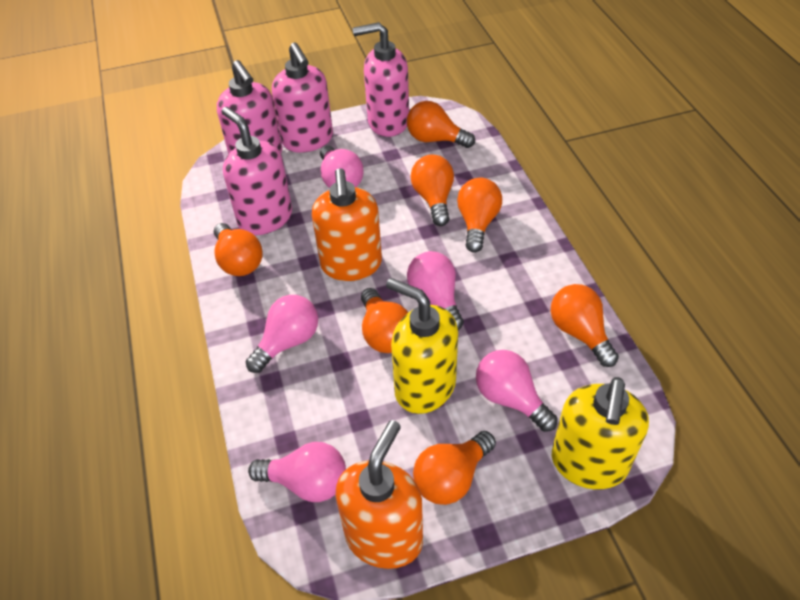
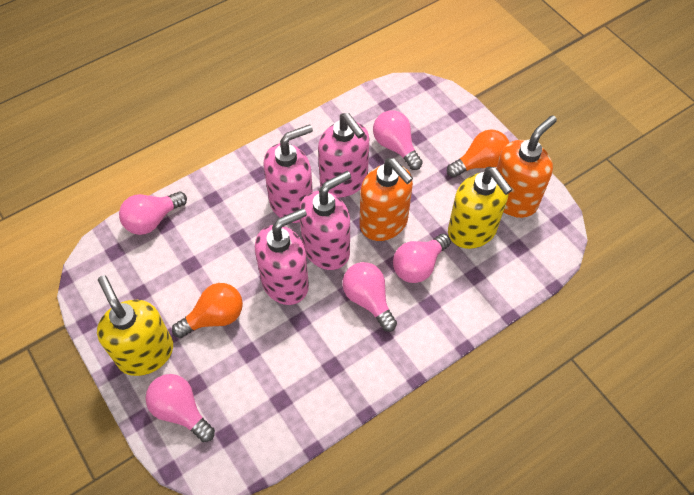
orange light bulb: [214,223,263,276] [361,288,409,353] [407,101,475,148] [410,155,454,226] [413,431,496,505] [457,178,502,253] [551,284,619,367] = 7 -> [172,283,243,338] [447,129,509,178] = 2

